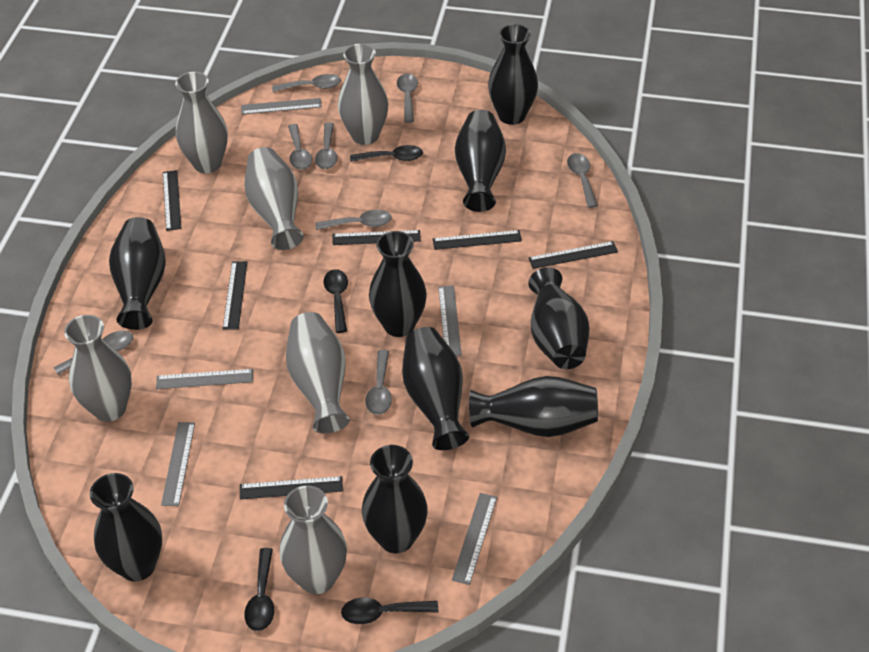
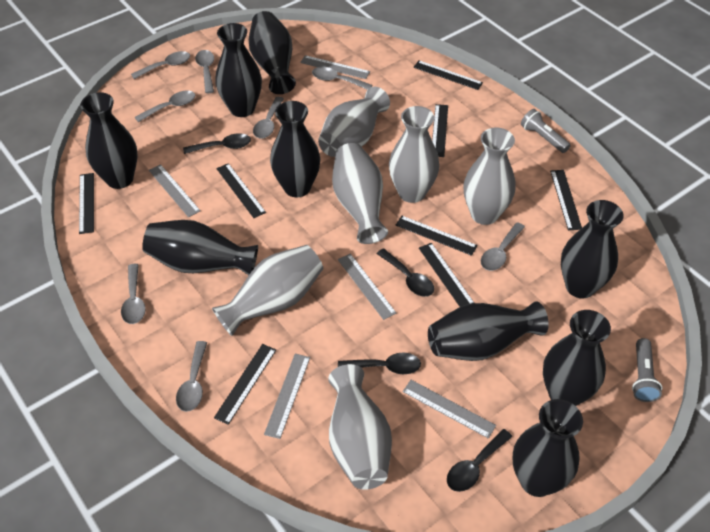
black ruler: [163,170,181,231] [223,261,247,330] [240,476,343,499] [333,230,421,245] [433,230,522,250] [528,241,618,269] = 6 -> [79,173,94,234] [214,344,276,425] [216,163,266,218] [396,216,478,256] [413,60,483,90] [419,243,474,307] [432,104,448,157] [550,170,582,230] = 8
grey flashlight: none = 0 -> [521,109,571,153] [632,338,662,402] = 2

